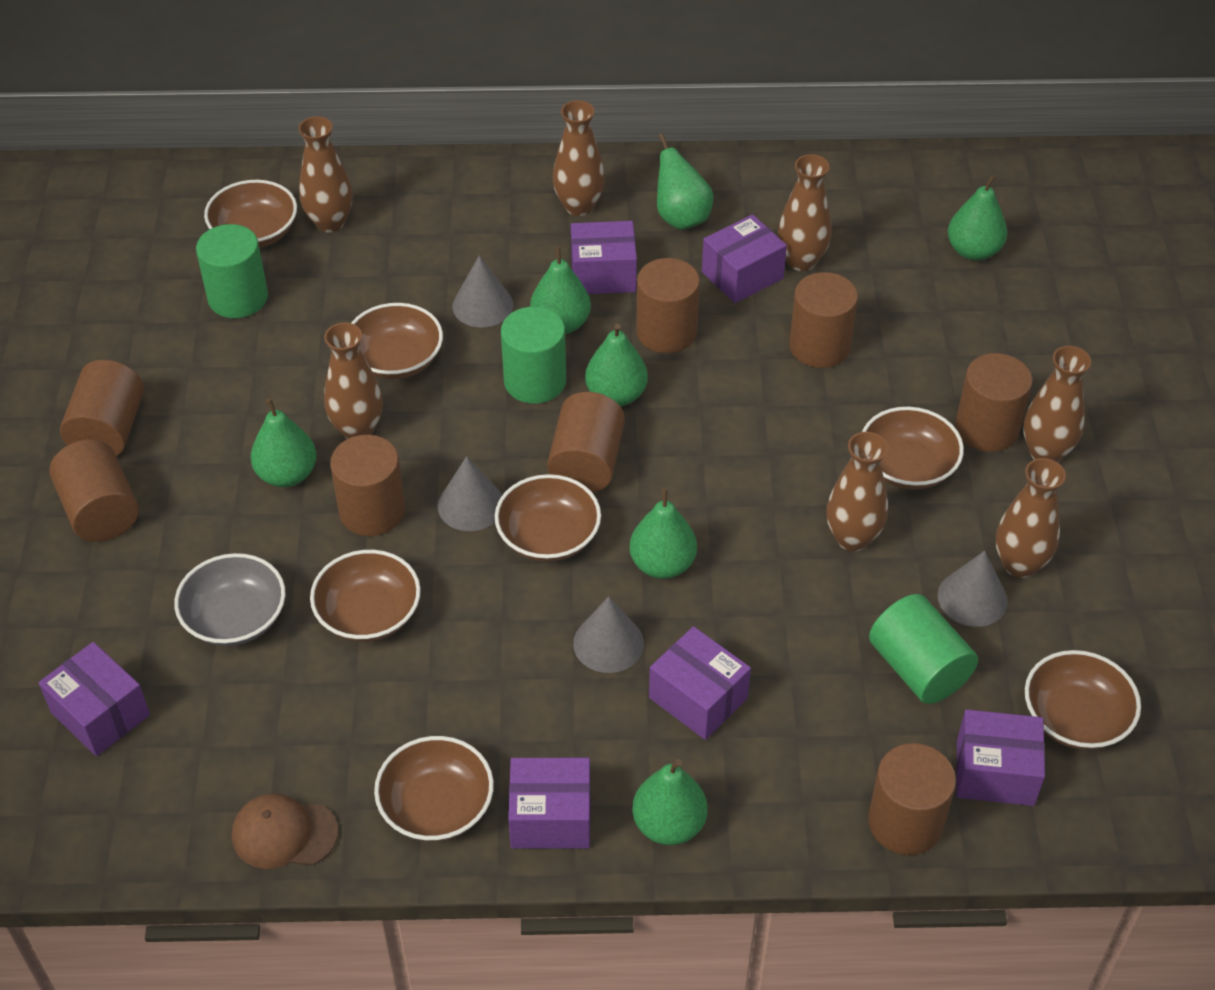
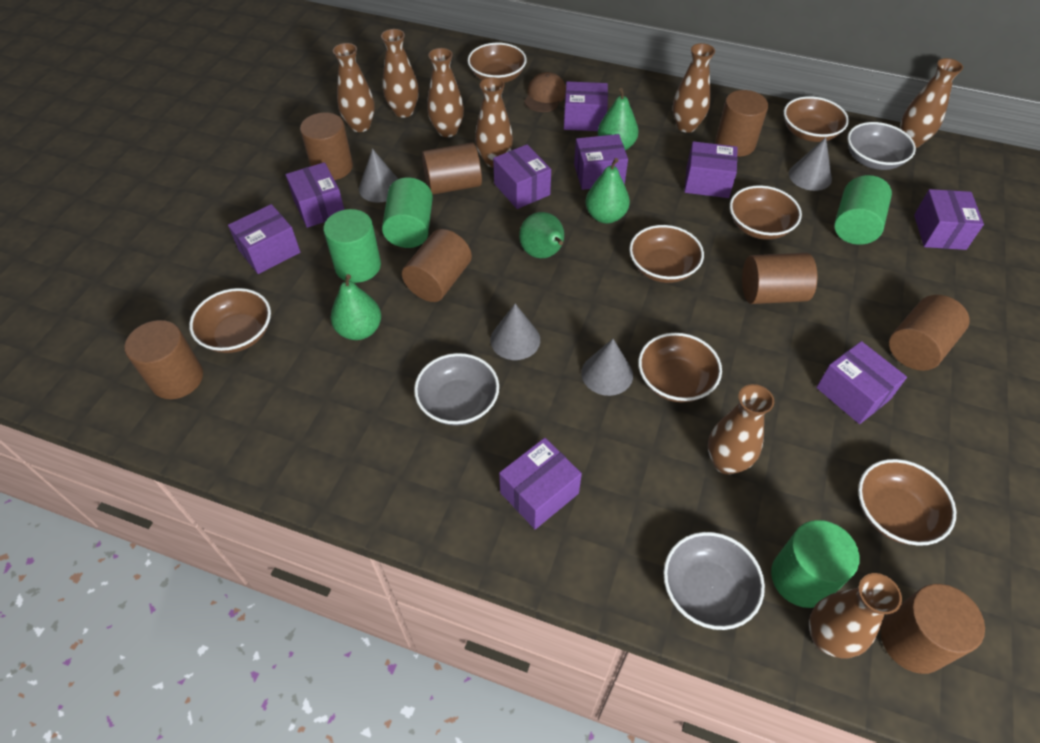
brown vase: [298,116,352,232] [324,323,383,439] [553,100,605,216] [778,154,832,271] [826,432,888,551] [995,458,1066,578] [1023,346,1091,462] = 7 -> [333,43,375,132] [381,29,419,118] [427,48,464,137] [475,77,513,168] [673,43,715,133] [708,384,774,475] [809,573,902,659] [900,58,963,148] = 8
green cylinder: [196,224,268,318] [501,307,566,404] [869,594,978,704] = 3 -> [323,209,381,283] [382,177,433,248] [771,520,860,608] [834,175,892,245] = 4
green pear: [251,398,317,487] [530,246,591,334] [585,324,648,406] [629,488,697,579] [632,759,708,845] [657,134,713,229] [948,174,1007,261] = 7 -> [331,274,381,340] [519,212,564,258] [585,158,630,223] [598,88,638,150] = 4
grey bowl: [174,553,286,646] = 1 -> [414,353,499,426] [663,532,765,630] [848,122,916,170] = 3
purple box: [38,642,150,756] [508,758,591,848] [571,221,637,294] [649,626,751,740] [702,214,787,303] [956,709,1045,806] = 6 -> [228,204,300,274] [286,162,344,228] [493,145,551,209] [499,438,582,529] [564,81,608,131] [574,134,628,190] [684,141,738,198] [816,341,907,424] [914,189,984,250] = 9

